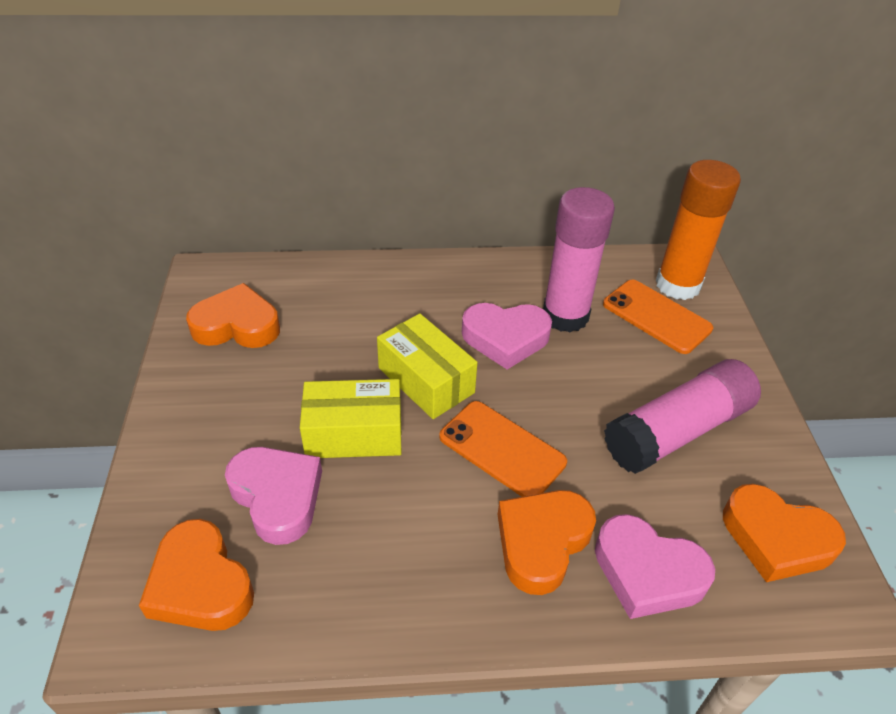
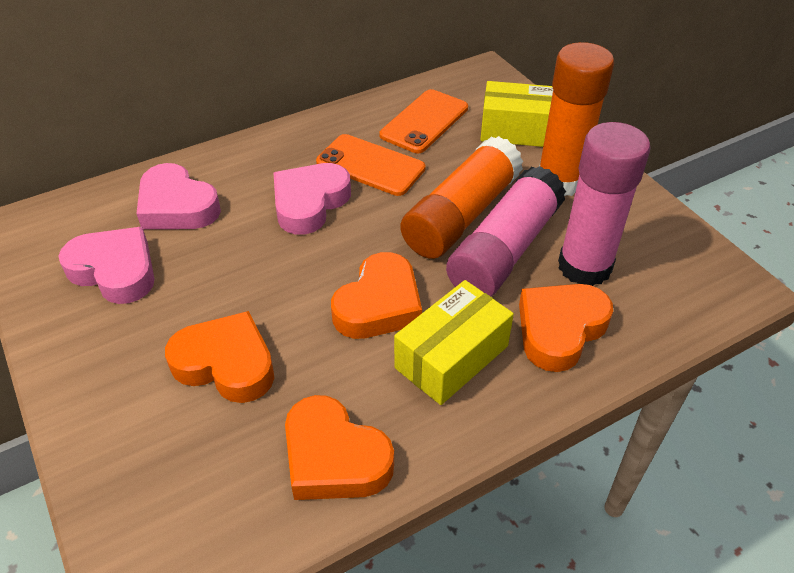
orange glue stick: [656,160,741,300] = 1 -> [400,136,523,259] [539,42,614,196] = 2

